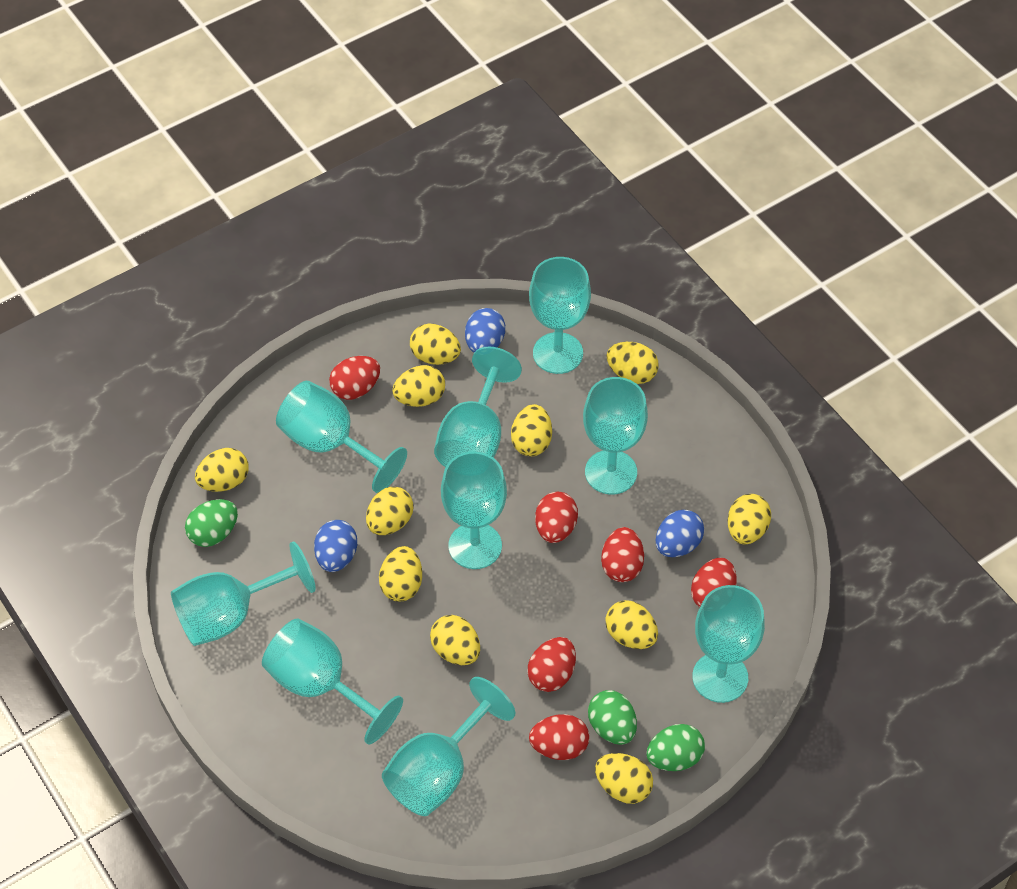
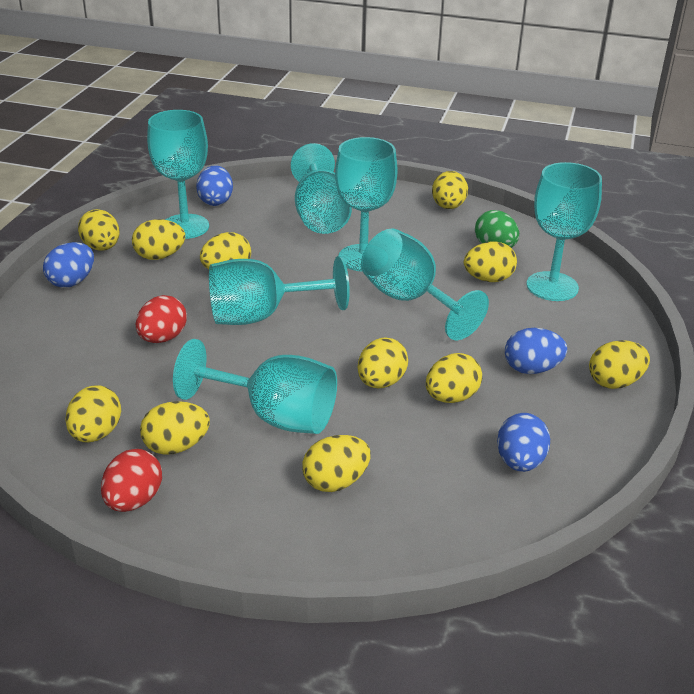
blue egg: [314,520,357,572] [465,308,505,353] [656,510,704,557] = 3 -> [43,242,94,288] [196,165,233,206] [497,413,550,472] [505,328,567,374] = 4
green egg: [185,499,238,547] [588,690,637,745] [646,724,705,771] = 3 -> [475,210,519,248] = 1
red egg: [329,356,380,400] [528,637,576,692] [529,714,589,760] [535,492,578,543] [601,527,644,582] [691,558,737,607] = 6 -> [101,449,162,512] [136,295,187,343] = 2
turquoise goblet: [171,542,316,646] [262,618,403,745] [276,381,407,493] [382,677,515,816] [434,347,522,467] [441,451,507,569] [529,257,591,374] [583,377,648,495] [692,585,765,703] = 9 -> [147,110,209,239] [173,339,337,434] [209,256,350,325] [291,143,352,234] [335,137,398,272] [361,229,489,340] [526,162,602,301] = 7

